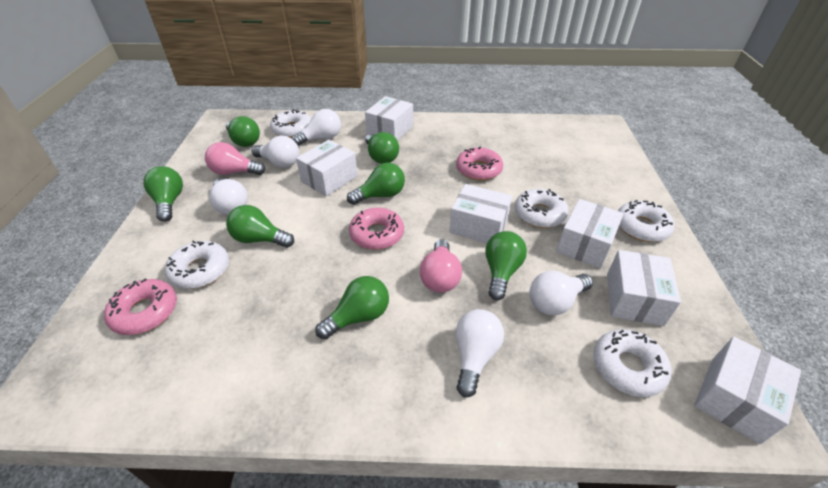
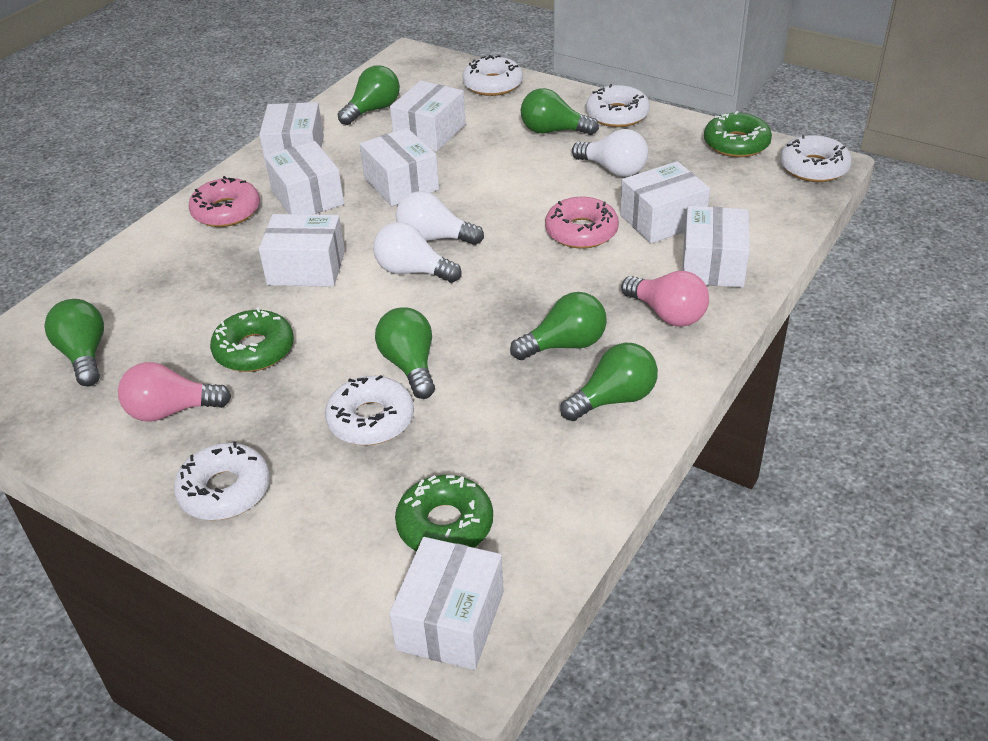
green donut: none = 0 -> [210,307,294,372] [395,475,493,551] [704,111,772,157] = 3
green light bulb: [143,166,183,222] [226,116,260,147] [226,205,294,248] [315,276,389,339] [347,162,405,205] [365,132,399,164] [485,231,527,300] = 7 -> [44,299,104,386] [338,65,400,125] [375,307,435,399] [510,292,607,360] [521,88,599,135] [560,343,658,421] = 6
pink donut: [104,278,177,335] [349,208,404,250] [456,147,503,181] = 3 -> [188,176,260,227] [545,197,619,249] = 2
white box: [296,140,358,196] [365,96,413,141] [449,184,512,243] [556,199,624,269] [607,250,681,326] [694,336,801,444] = 6 -> [259,102,324,169] [259,214,345,287] [265,141,344,215] [360,128,439,206] [389,537,504,670] [390,81,466,152] [620,161,710,243] [682,206,750,288] = 8
white light bulb: [209,179,248,215] [251,136,299,168] [292,109,341,146] [456,309,504,398] [530,271,593,315] = 5 -> [373,222,462,283] [396,191,484,245] [572,129,648,177] = 3

